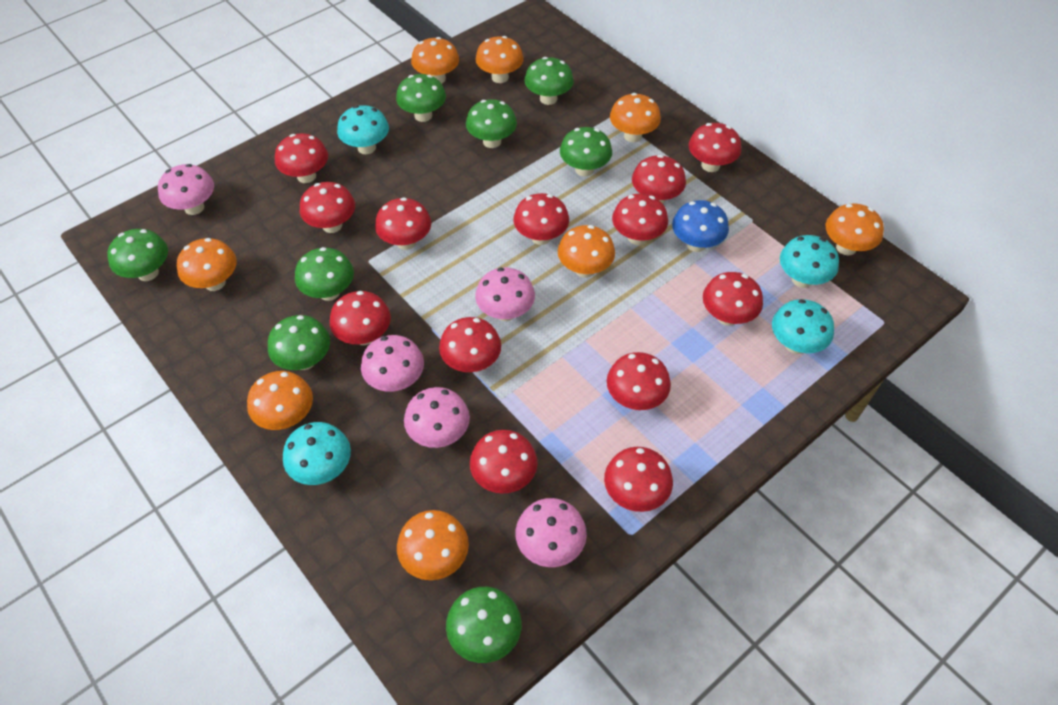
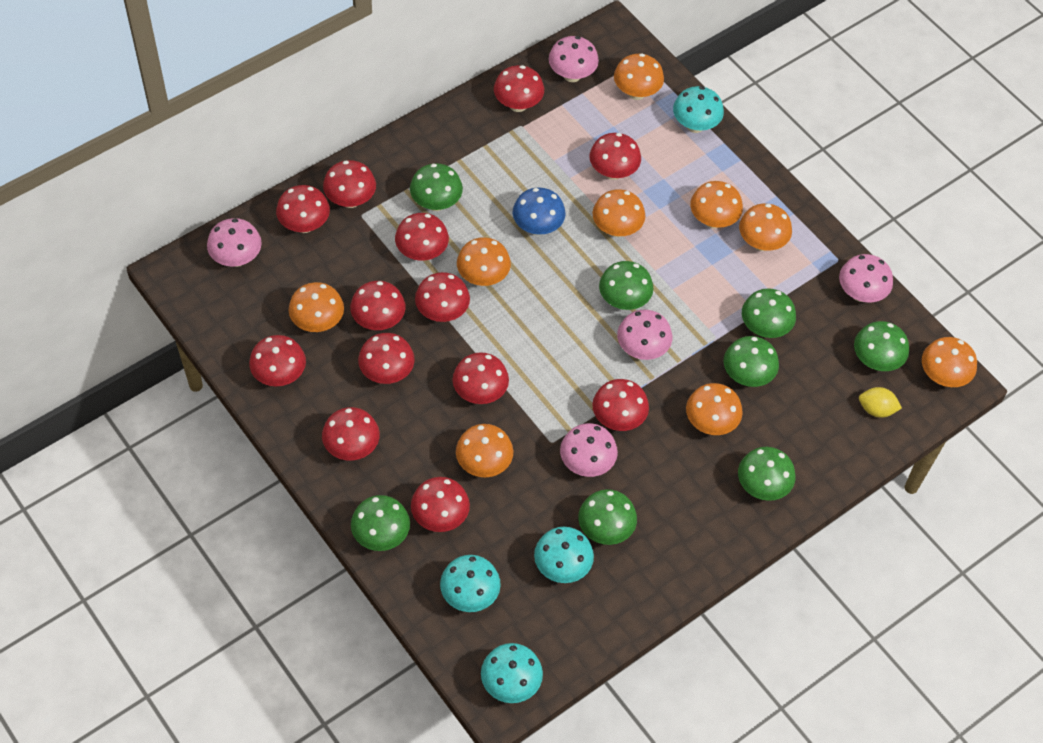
orange mushroom: [177,238,237,291] [247,371,313,430] [397,510,469,580] [411,37,459,84] [475,36,524,83] [558,225,615,278] [610,93,661,142] [826,204,884,256] = 8 -> [289,282,344,332] [456,424,513,477] [457,237,511,286] [593,189,645,237] [614,53,664,100] [686,383,743,435] [690,181,743,228] [739,203,792,251] [922,337,977,387] = 9
yellow lemon: none = 0 -> [859,387,902,418] = 1

